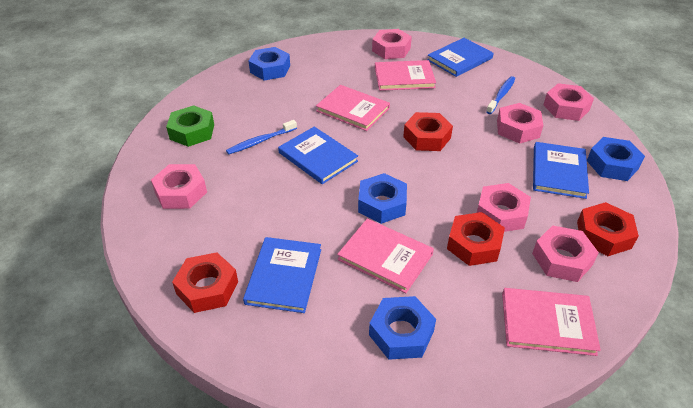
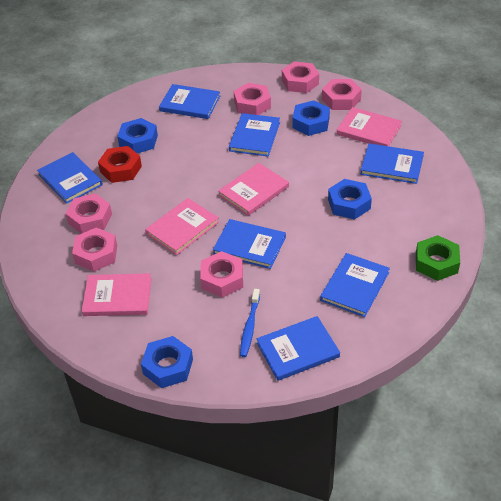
blue book: [243,237,321,313] [278,127,358,184] [427,38,493,77] [533,142,589,199] = 4 -> [37,152,103,204] [159,84,220,119] [213,219,286,269] [229,113,280,156] [257,316,340,381] [320,253,390,317] [360,143,424,184] = 7
blue toothbrush: [226,120,297,154] [486,76,515,114] = 2 -> [240,289,260,357] = 1
red nut: [172,252,238,313] [403,112,453,151] [447,212,505,266] [577,202,639,256] = 4 -> [98,146,142,183] = 1

